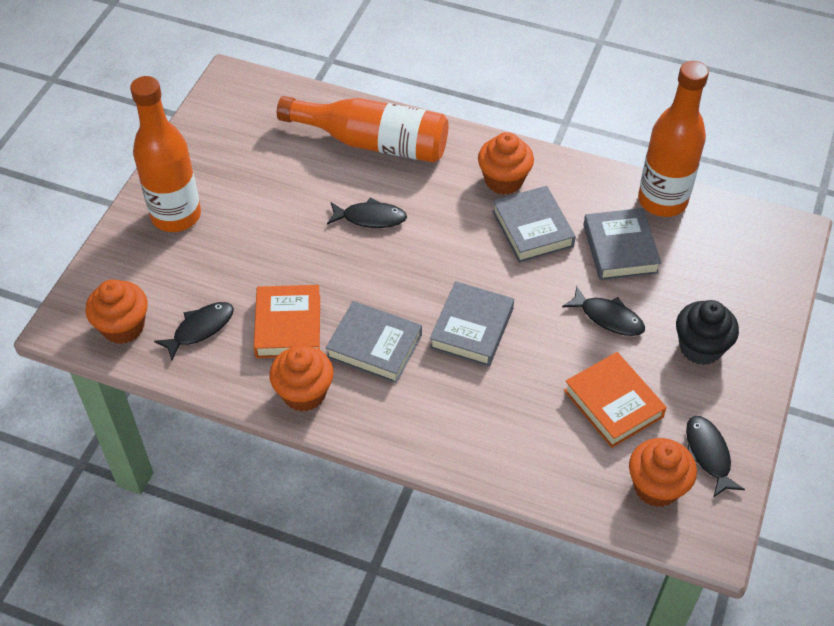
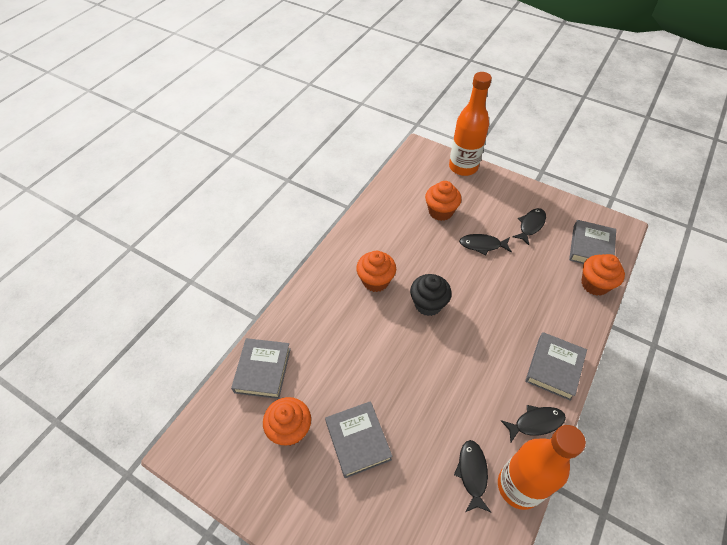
orange book: [254,285,320,358] [564,352,667,448] = 2 -> none = 0
orange bottle: [130,76,201,232] [277,96,449,163] [638,61,709,217] = 3 -> [449,72,492,176] [498,425,586,510] = 2

